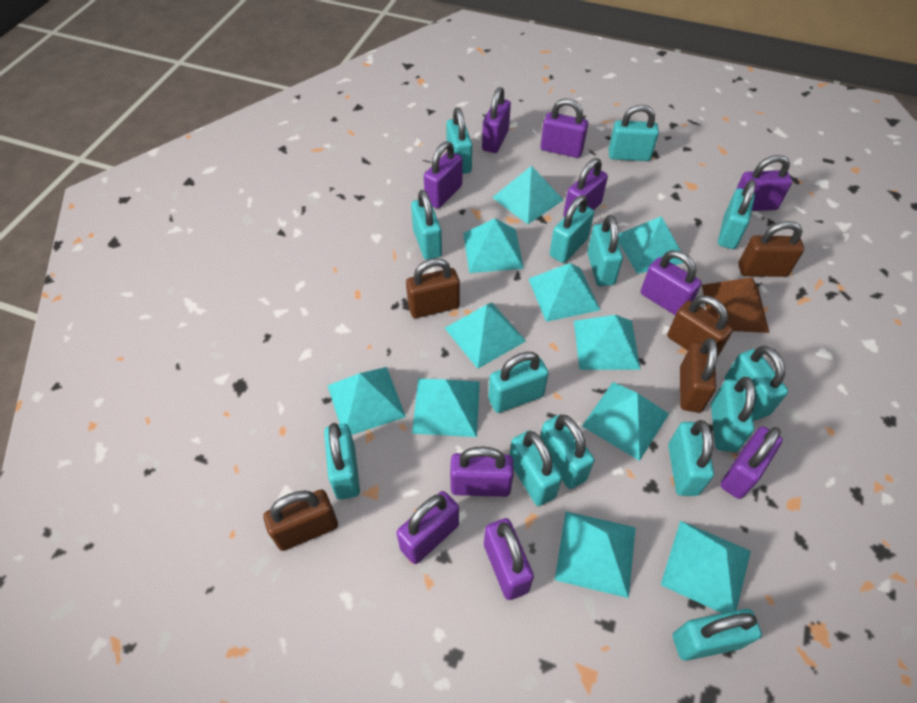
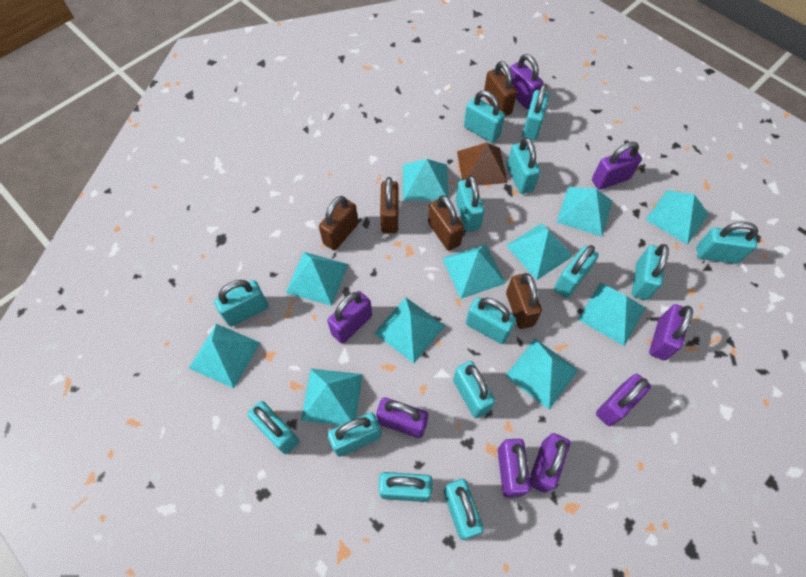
purple padlock: [396,491,459,564] [424,141,463,208] [450,447,513,497] [482,87,511,153] [484,518,534,600] [541,99,588,158] [563,158,608,217] [641,250,702,315] [720,426,783,499] [736,155,792,211] = 10 -> [327,291,372,344] [376,397,428,438] [498,439,531,498] [510,54,543,109] [530,433,570,493] [592,142,642,190] [596,374,651,426] [649,304,693,360] = 8

